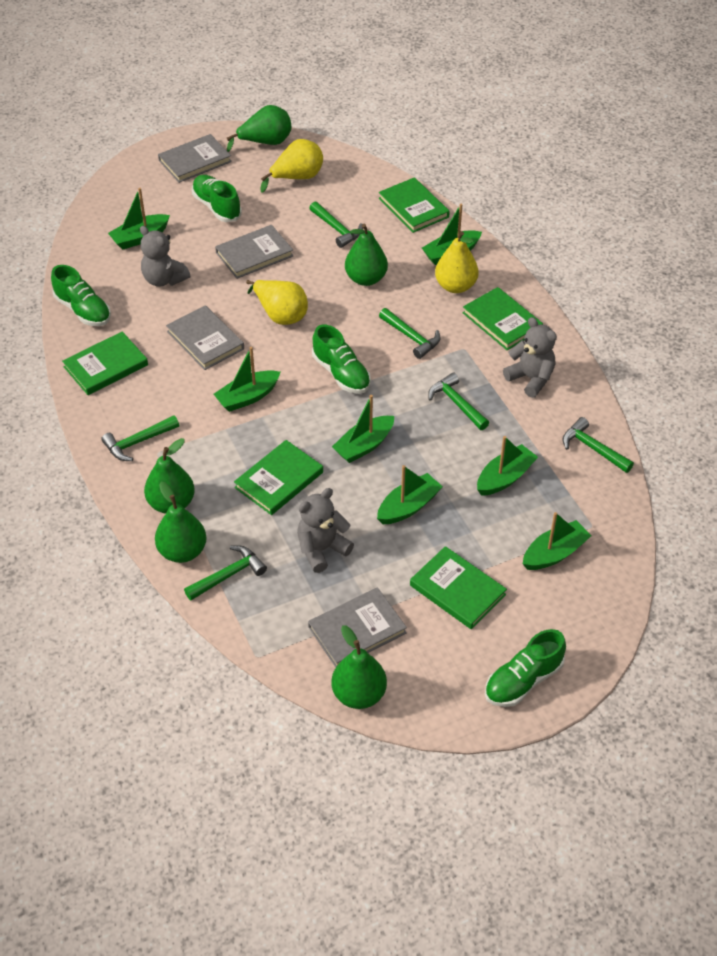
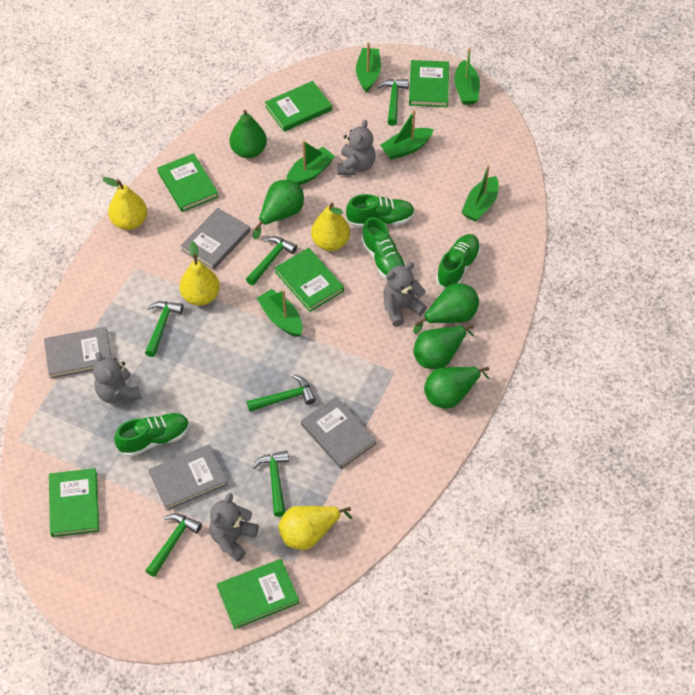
green boat: [108,188,170,250] [214,347,280,412] [332,395,394,463] [377,465,443,524] [422,204,482,265] [477,436,538,496] [523,512,592,570] = 7 -> [257,289,303,337] [286,141,335,185] [356,42,381,92] [380,110,434,160] [454,48,480,105] [461,165,499,222] = 6
green book: [62,332,148,395] [234,440,323,515] [379,177,450,233] [410,546,507,629] [462,287,543,350] = 5 -> [49,468,99,537] [157,153,219,212] [217,559,299,629] [265,81,332,132] [275,248,344,312] [409,60,449,107] = 6
grey teddy bear: [140,226,190,287] [297,488,354,573] [503,317,557,398] = 3 -> [93,352,142,404] [209,493,258,562] [337,120,376,175] [383,262,427,327] = 4
yellow pear: [246,280,308,325] [260,139,323,192] [435,231,478,293] = 3 -> [102,177,147,230] [179,241,220,306] [279,506,352,550] [311,203,350,251] = 4

